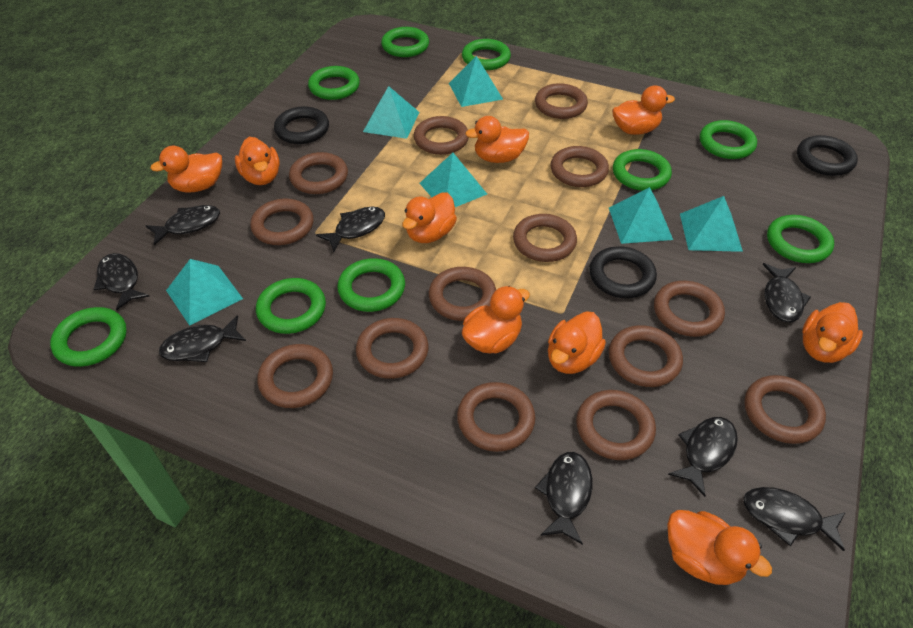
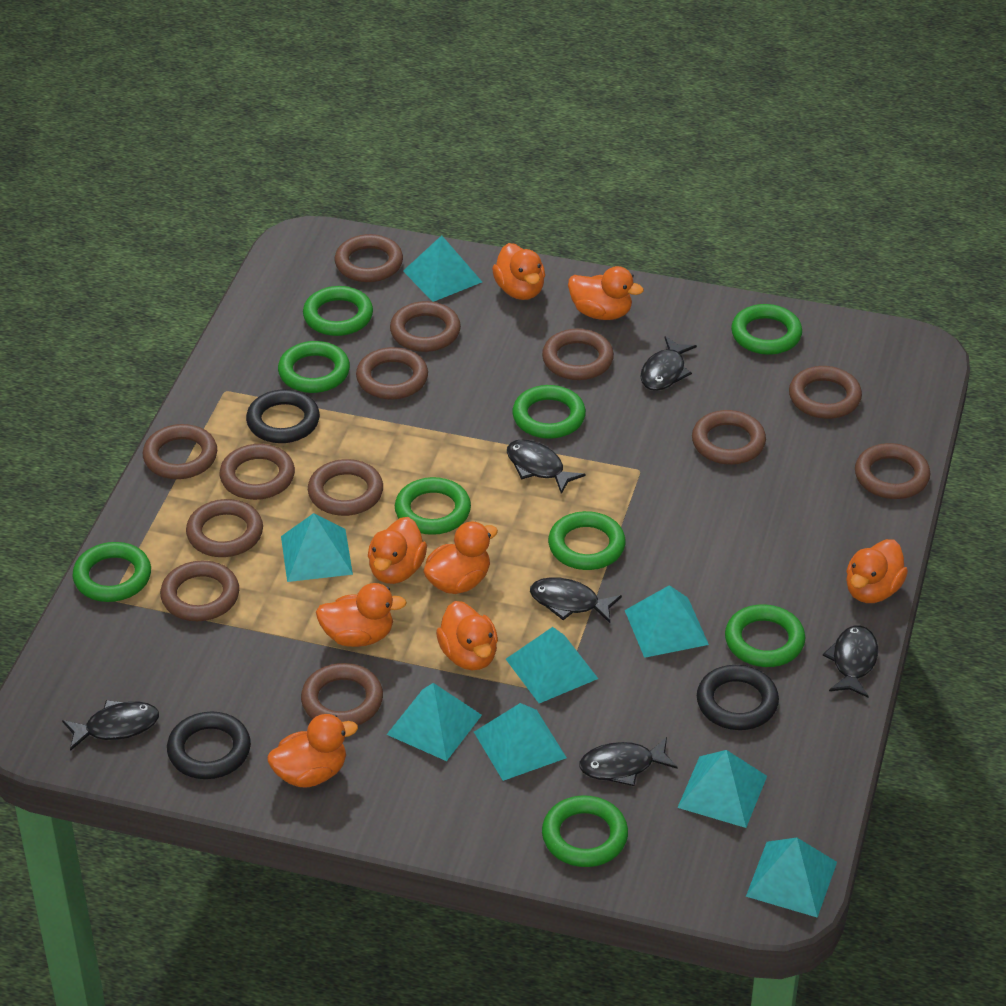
black fish: [94,253,150,310] [146,205,220,246] [159,315,246,362] [316,207,385,252] [535,452,593,545] [668,417,738,497] [743,487,846,551] [762,263,811,322] = 8 -> [62,700,159,751] [507,439,586,494] [530,577,622,623] [579,737,678,786] [640,336,697,391] [823,625,878,698] = 6
brown ring: [250,199,314,245] [257,344,333,408] [289,152,348,194] [356,318,429,379] [414,116,469,155] [429,267,496,321] [457,382,535,452] [513,214,577,262] [535,83,588,119] [550,146,609,187] [576,390,656,460] [609,325,683,387] [654,281,725,337] [744,375,826,444] = 14 -> [143,424,217,479] [160,561,239,621] [186,499,263,557] [220,444,295,500] [301,663,383,725] [308,459,383,516] [335,234,403,282] [356,347,428,400] [390,301,461,352] [542,329,614,380] [692,410,766,465] [789,366,862,419] [855,443,930,499] = 13
orange duck: [150,146,222,193] [235,137,280,185] [402,192,457,243] [462,286,530,354] [465,116,529,163] [548,311,606,374] [612,85,675,135] [667,510,772,585] [802,302,863,363] = 9 -> [267,714,358,787] [316,583,407,647] [368,517,427,584] [423,521,498,594] [436,601,498,670] [492,243,545,300] [568,266,644,320] [846,539,908,603] = 8
turquoise pyramid: [166,259,243,326] [363,86,419,139] [419,153,487,207] [449,56,503,107] [609,187,673,244] [680,196,743,252] = 6 -> [281,513,353,582] [387,683,482,761] [403,235,482,302] [474,703,567,781] [506,627,598,703] [625,585,709,658] [677,750,767,828] [746,838,837,918] = 8

